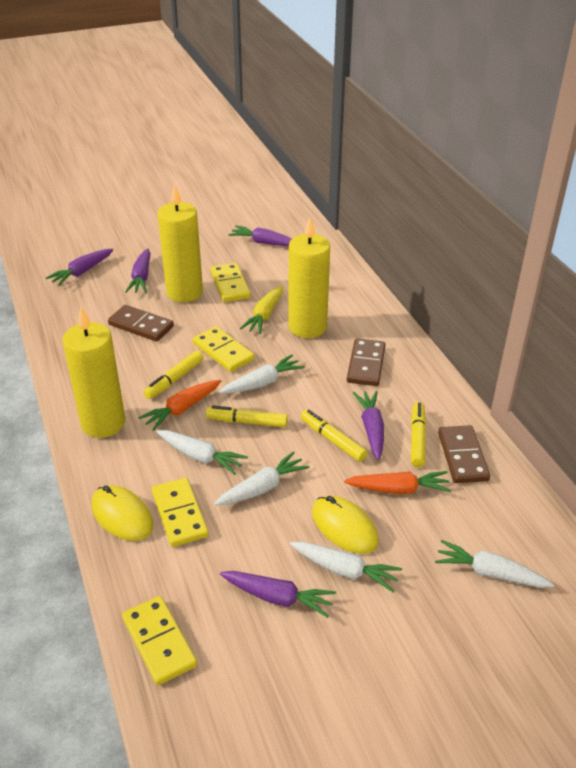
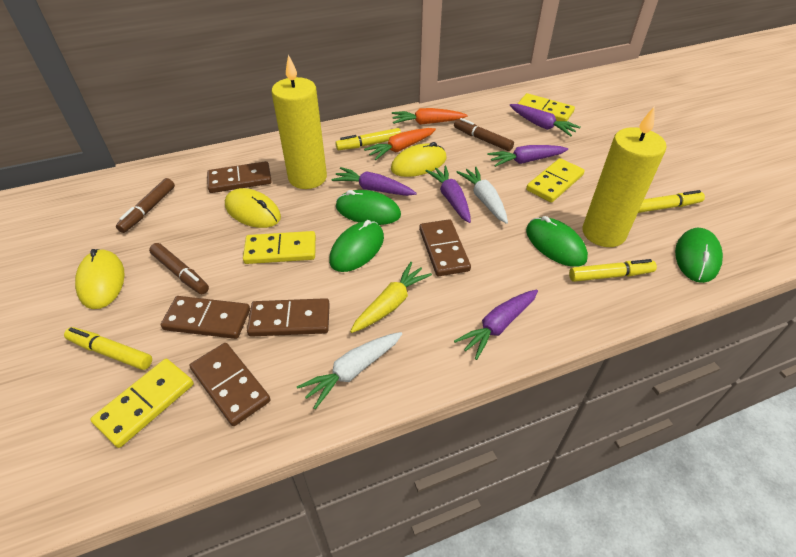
brown domino: [108,305,174,342] [347,338,386,386] [438,425,490,483] = 3 -> [161,296,250,339] [189,343,271,426] [207,161,272,193] [247,298,330,337] [419,219,471,276] = 5
brown marker: none = 0 -> [116,178,175,233] [149,243,209,294] [454,118,514,151] = 3
green mouse: none = 0 -> [329,220,384,272] [336,190,401,225] [526,216,588,267] [675,228,723,283] = 4
white carrot: [156,430,248,475] [214,451,309,506] [219,354,305,393] [290,541,402,592] [435,540,554,588] = 5 -> [297,332,402,409] [457,167,508,224] = 2
yellow candle: [62,307,125,438] [158,184,203,302] [288,217,330,338] = 3 -> [271,55,327,189] [582,106,667,247] = 2
yellow mouse: [92,485,153,541] [312,495,379,554] = 2 -> [75,249,125,309] [225,188,281,228] [391,142,447,177] = 3

